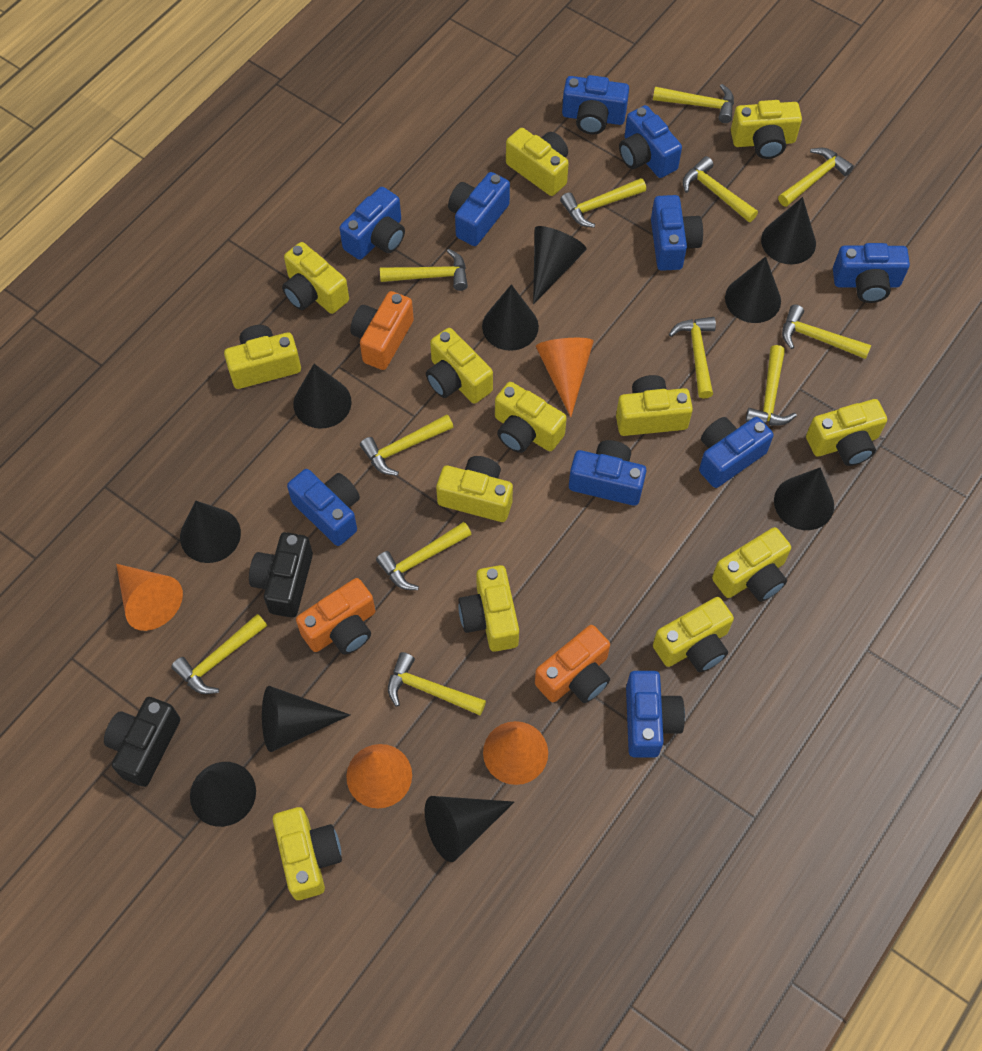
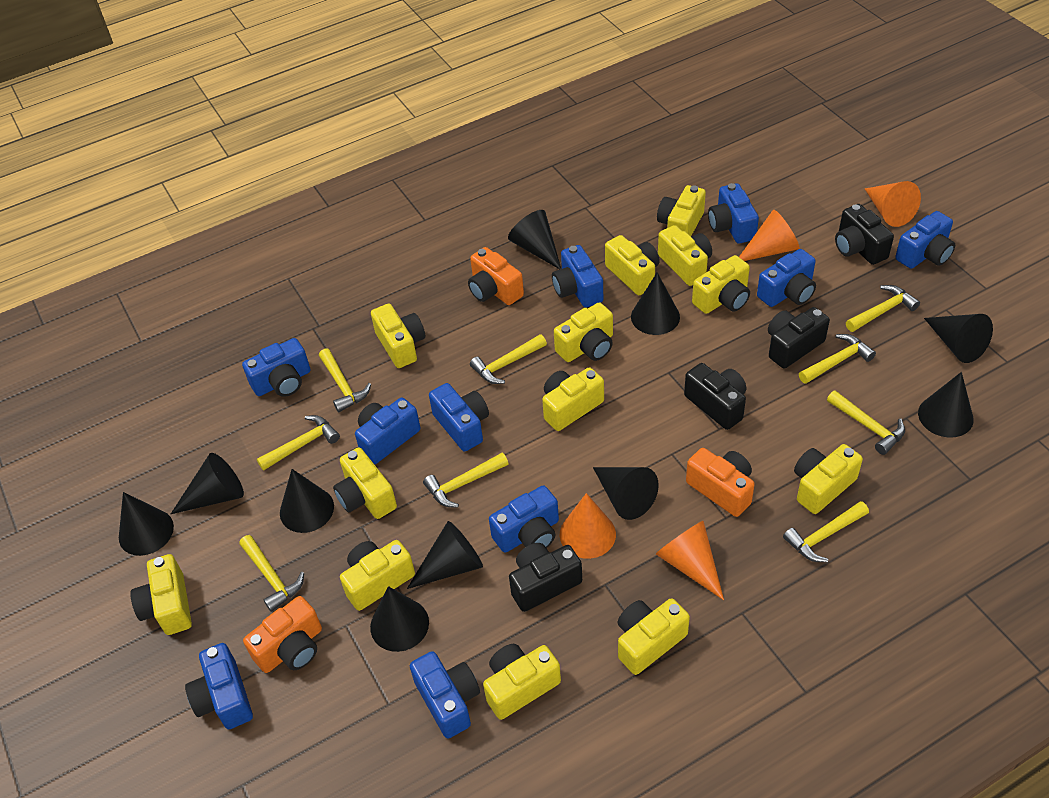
black camera: [104,697,180,787] [249,532,313,618] = 2 -> [509,543,582,612] [684,363,746,430] [768,307,830,369] [835,204,894,265] = 4
yellow hammer: [171,614,267,694] [360,415,453,476] [376,522,472,590] [380,249,468,291] [388,652,486,715] [560,178,646,228] [653,84,734,123] [669,317,716,399] [683,156,758,222] [746,345,797,425] [778,148,854,207] [782,305,871,359] = 12 -> [239,535,304,612] [257,415,340,471] [319,348,371,412] [423,453,509,508] [470,334,547,384] [783,501,869,562] [799,334,876,384] [827,390,905,455] [846,285,920,332] = 9

